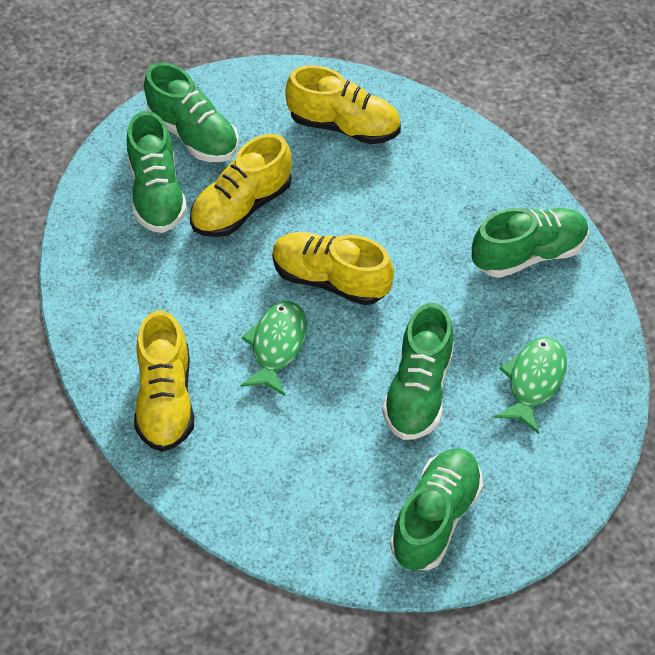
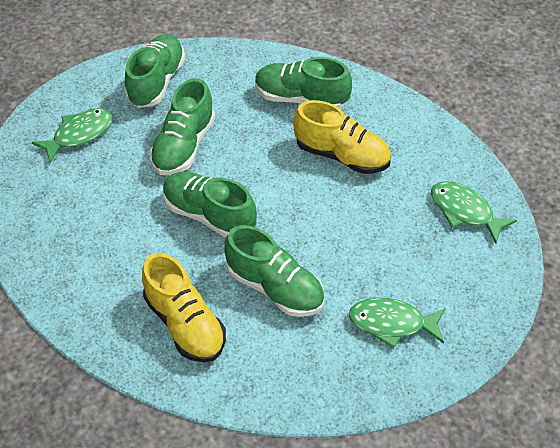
green fish: [241,301,307,396] [494,337,567,434] = 2 -> [32,108,113,163] [349,297,446,348] [431,181,517,244] = 3
yellow shoe: [134,310,194,452] [190,134,292,237] [272,232,394,305] [285,65,401,144] = 4 -> [142,253,226,362] [293,100,391,174] = 2

